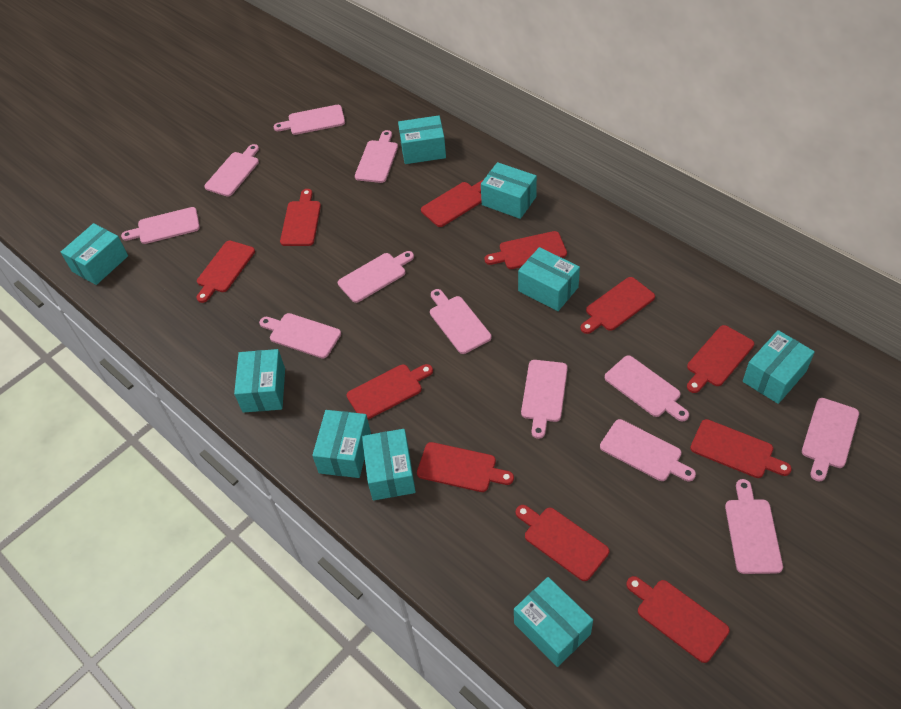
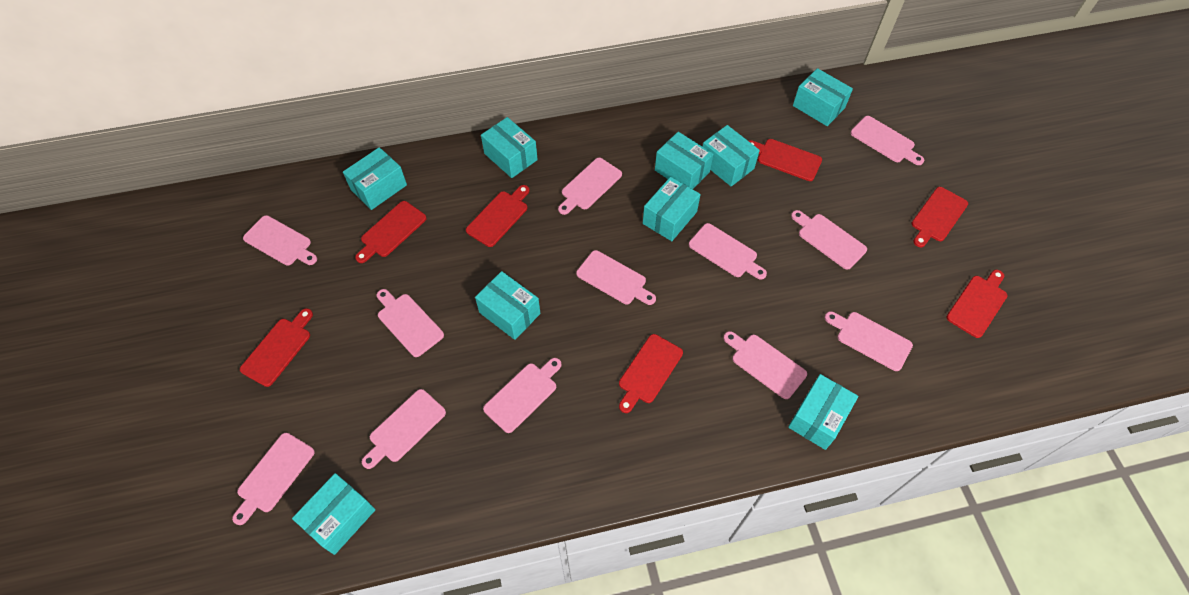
red cutting board: [197,241,255,303] [280,189,321,246] [347,364,433,420] [417,442,514,492] [421,180,483,227] [485,231,567,269] [516,505,609,581] [580,277,655,334] [626,576,730,663] [687,325,754,393] [690,419,792,478] = 11 -> [240,308,313,387] [355,201,427,263] [466,185,530,247] [619,334,683,413] [749,139,822,181] [912,187,968,247] [946,270,1008,338] = 7

